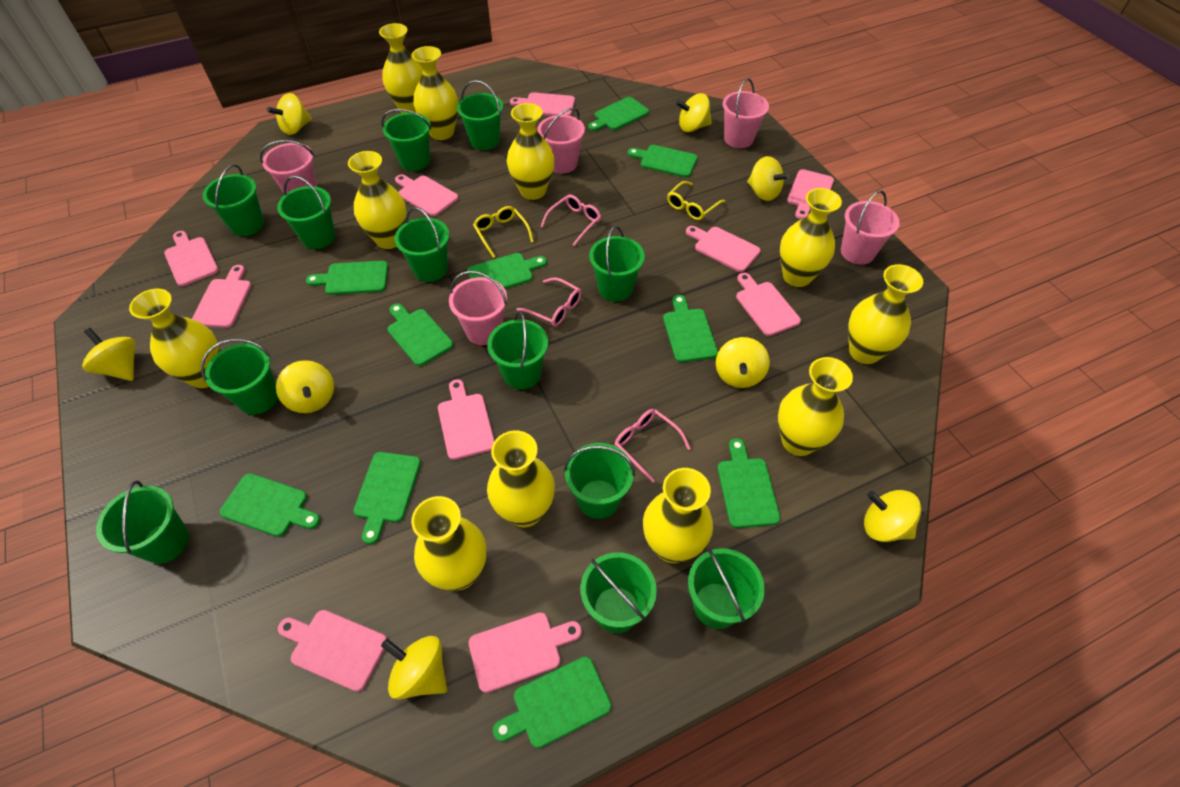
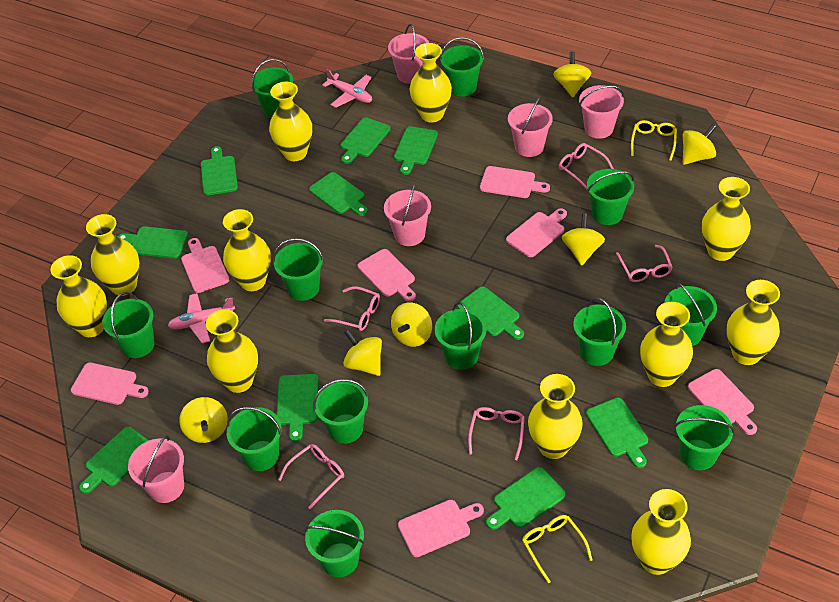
pink cutting board: [164,231,219,286] [192,265,251,328] [278,610,387,692] [395,174,459,216] [438,379,495,460] [469,613,582,693] [510,92,575,116] [686,226,761,272] [736,273,801,336] [787,169,834,219] = 10 -> [71,363,149,405] [181,238,229,293] [358,249,416,302] [398,500,484,557] [480,166,550,198] [506,208,567,257] [688,369,757,435] = 7
pink glasses: [517,277,581,326] [541,195,601,246] [615,409,691,483] = 3 -> [278,444,344,509] [324,286,380,331] [468,407,525,460] [559,143,614,189] [616,245,673,282] = 5
pink plane: none = 0 -> [168,293,235,344] [322,69,372,108] = 2
yellow spinning top: [82,328,136,381] [267,93,312,135] [276,360,334,413] [381,636,447,700] [676,93,712,132] [716,337,770,388] [747,156,790,201] [864,490,921,542] = 8 -> [179,397,228,443] [343,329,382,376] [391,303,432,347] [553,51,591,97] [562,213,605,266] [683,124,717,165] = 6

